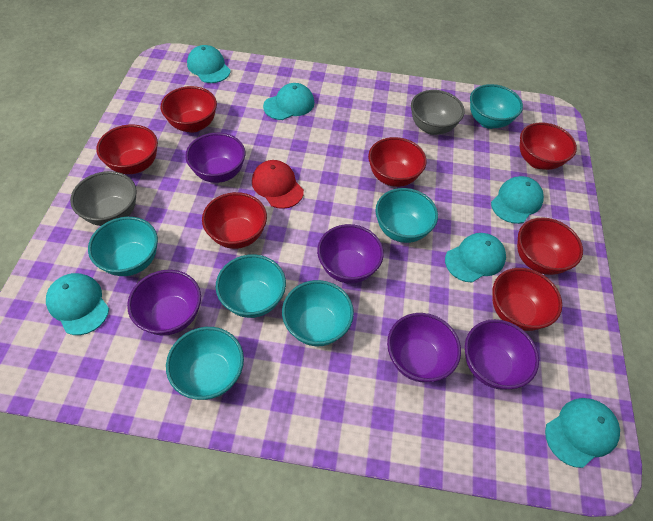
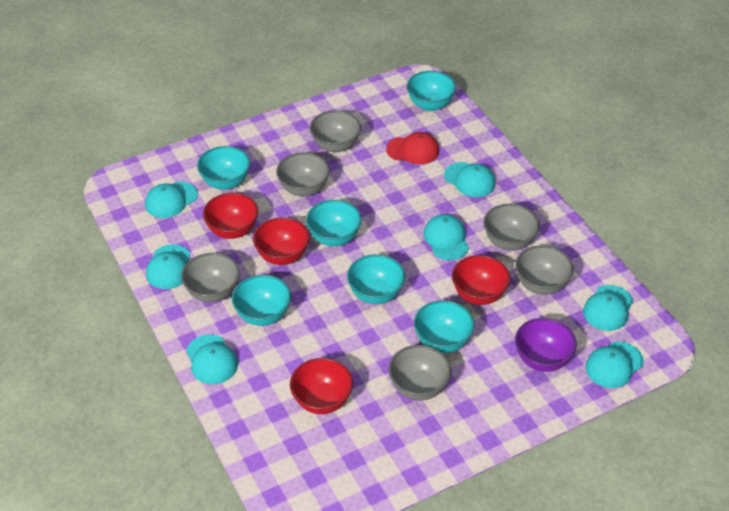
grey bowl: [70,171,137,226] [411,90,465,135] = 2 -> [181,253,240,302] [276,152,330,197] [310,110,361,153] [389,345,451,400] [484,204,540,251] [515,245,574,295] = 6
purple bowl: [127,270,201,336] [185,133,245,183] [317,224,384,283] [387,313,461,382] [465,319,539,390] = 5 -> [515,318,577,372] = 1
red bowl: [96,125,158,174] [161,86,217,133] [202,192,267,249] [368,137,427,187] [493,268,562,331] [517,218,583,275] [520,122,577,170] = 7 -> [203,193,258,239] [253,217,310,265] [290,358,353,414] [452,255,510,305] = 4
turquoise cap: [46,273,109,335] [187,45,231,83] [263,83,314,120] [445,233,506,283] [491,176,544,224] [545,398,620,468] = 6 -> [145,181,198,218] [146,244,190,289] [186,334,238,384] [424,214,469,260] [444,162,495,197] [583,285,633,331] [585,341,644,388] = 7

